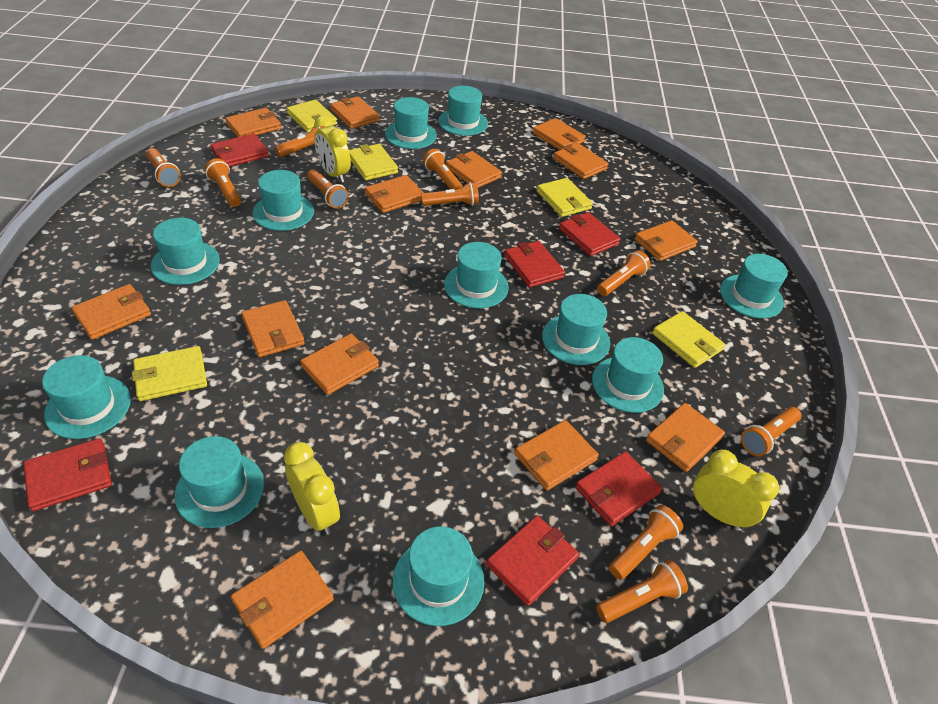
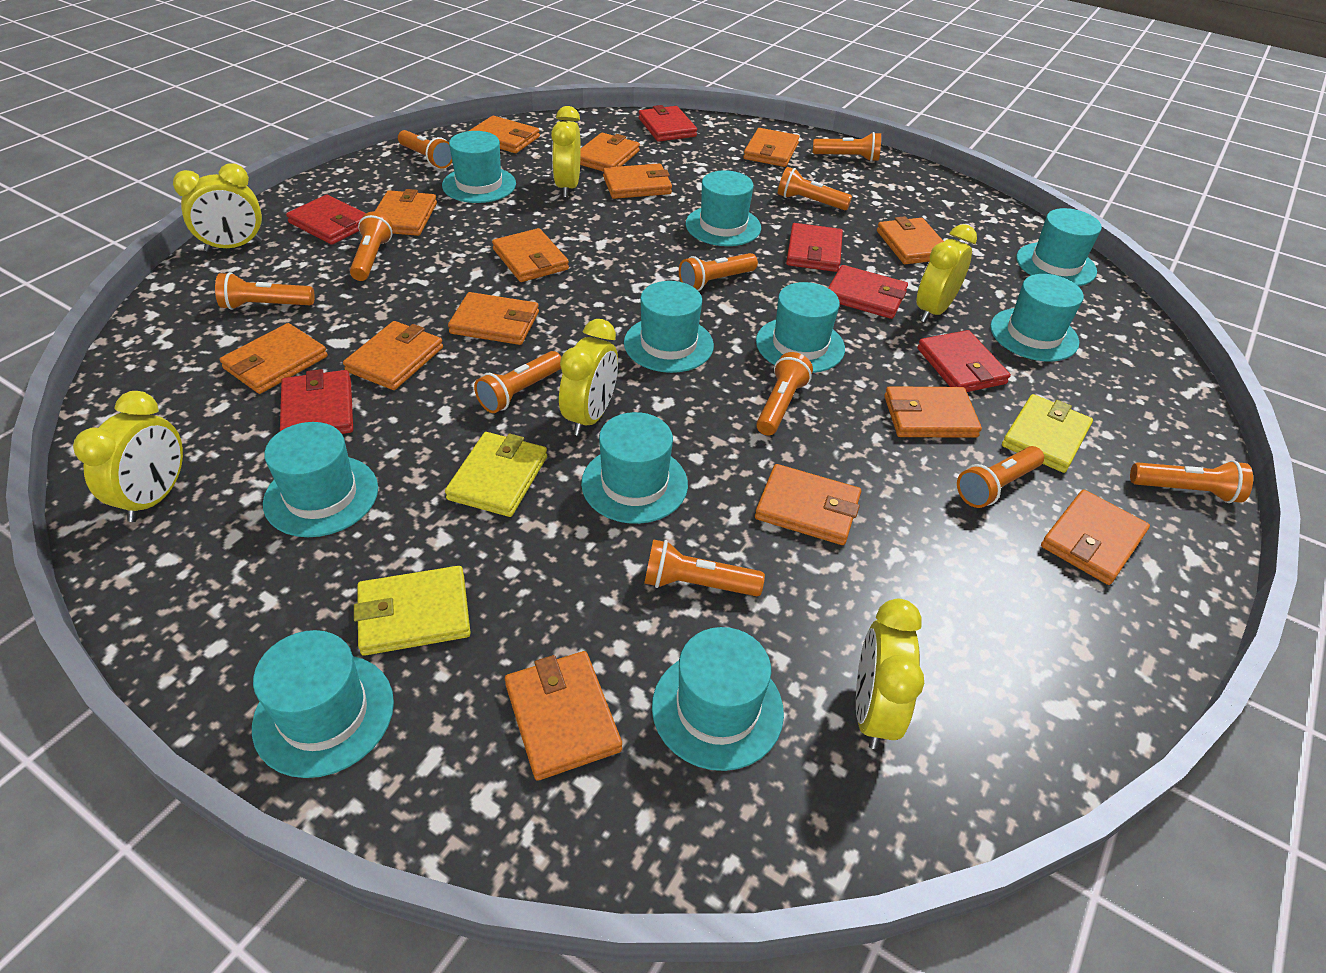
orange flashlight: [146,148,181,187] [205,158,241,207] [275,126,325,157] [307,169,349,209] [421,182,479,206] [423,149,463,190] [596,560,688,623] [597,250,651,296] [609,505,683,580] [741,407,801,456] = 10 -> [215,272,315,310] [350,212,393,281] [398,130,452,169] [474,351,561,413] [644,539,765,596] [679,253,758,291] [756,352,813,436] [778,167,852,210] [813,132,881,162] [957,446,1044,508] [1130,460,1253,503] = 11
orange wallet: [71,284,151,340] [225,108,281,137] [231,551,334,649] [241,300,305,357] [300,334,379,395] [330,96,380,129] [365,175,424,213] [446,151,502,188] [515,420,599,491] [533,118,586,150] [553,143,608,179] [635,220,698,261] [646,403,725,472] = 13 -> [220,323,328,394] [343,321,443,390] [374,189,437,236] [448,292,539,345] [469,116,540,153] [492,228,569,282] [505,651,622,781] [580,133,640,171] [603,164,672,199] [743,128,800,167] [755,464,861,545] [877,216,944,264] [884,386,982,438] [1041,489,1150,585] = 14
turquoise hat: [42,355,131,439] [151,218,220,285] [175,436,264,528] [253,170,314,231] [385,97,437,149] [393,527,484,626] [438,86,488,136] [444,242,509,308] [542,294,610,365] [592,337,664,413] [720,254,788,318] = 11 -> [252,630,394,778] [263,422,378,537] [442,131,516,203] [581,412,688,524] [624,281,714,373] [652,627,784,771] [686,170,761,246] [756,282,845,373] [990,274,1084,362] [1016,208,1102,286] = 10
yellow clock: [284,442,340,535] [314,115,351,183] [693,450,779,529] = 3 -> [73,391,183,522] [173,163,262,252] [551,106,581,198] [559,319,618,436] [856,599,924,749] [916,224,977,322] = 6
yellow wallet: [132,346,207,401] [287,100,337,133] [349,144,398,180] [537,178,593,217] [652,311,725,368] = 5 -> [354,566,471,656] [445,432,547,517] [1002,394,1093,473] = 3

